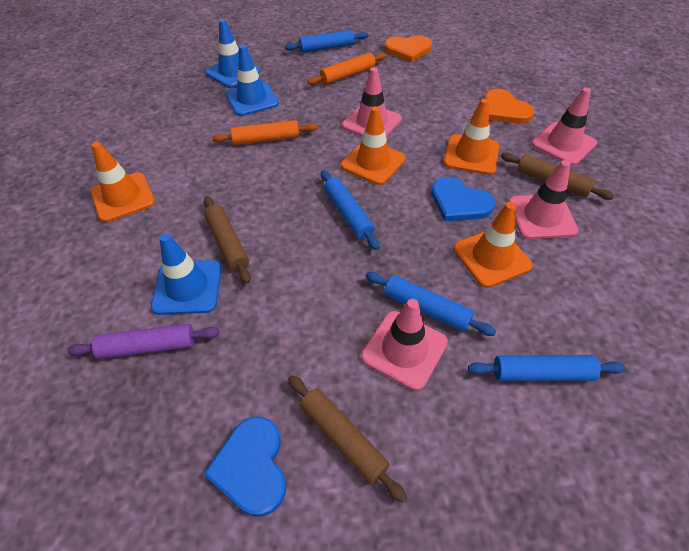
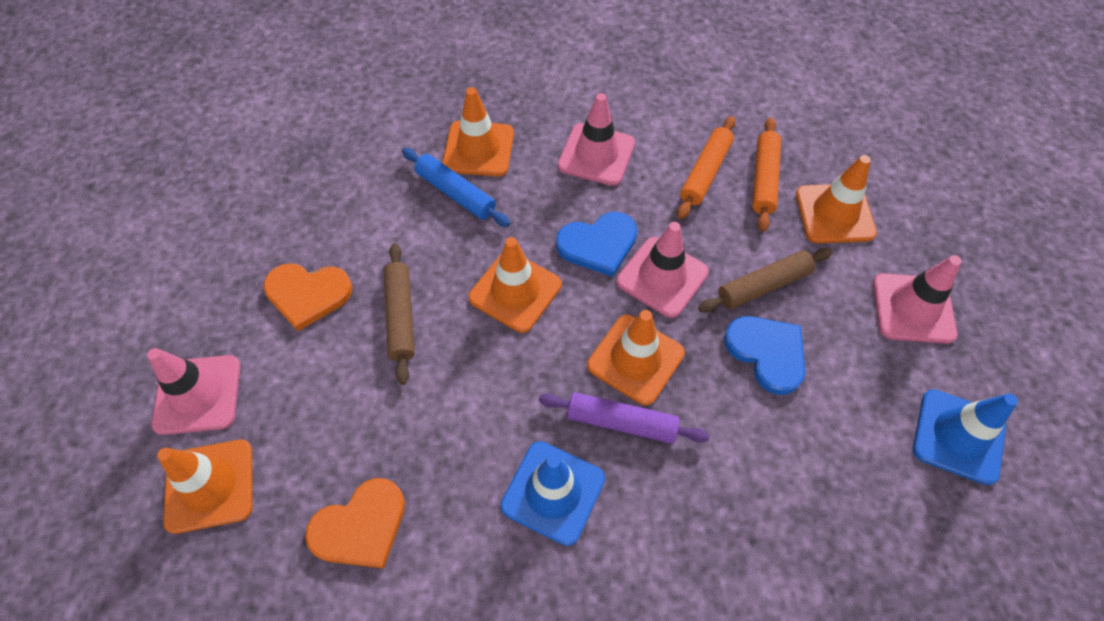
blue rolling pin: [285,30,368,53] [321,170,380,250] [366,272,496,336] [468,355,626,381] = 4 -> [402,148,511,227] = 1
blue traffic cone: [151,233,222,315] [205,19,261,88] [226,45,279,116] = 3 -> [501,441,605,546] [913,389,1018,485] = 2
brown rolling pin: [204,196,251,284] [288,375,407,503] [501,152,615,200] = 3 -> [384,243,415,385] [698,248,833,312] = 2
orange traffic cone: [91,142,155,222] [341,106,406,185] [444,99,499,175] [453,202,533,288] = 4 -> [157,440,253,534] [442,87,514,177] [468,237,562,333] [587,310,685,405] [796,155,877,243] = 5

